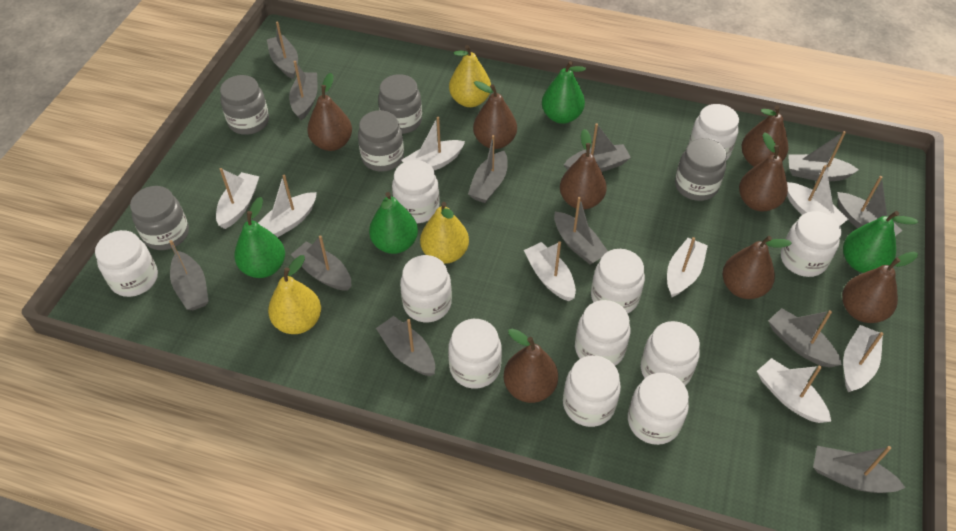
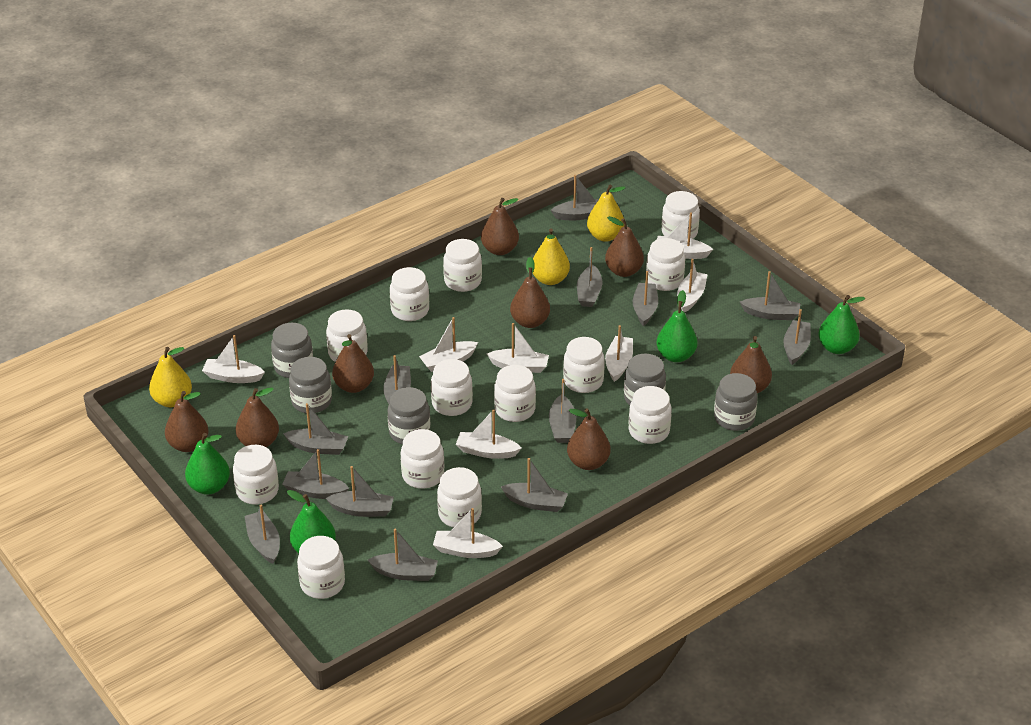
grey boat: [169,240,208,310] [267,22,298,79] [289,61,318,120] [291,235,351,291] [376,316,435,376] [468,135,508,203] [554,197,608,264] [564,123,631,172] [768,308,842,368] [788,131,859,181] [813,446,906,493] [837,176,902,236] = 12 -> [244,505,280,564] [282,449,349,499] [283,403,349,455] [326,466,394,517] [368,529,438,581] [383,355,411,404] [501,458,568,512] [549,379,576,443] [551,175,599,220] [577,247,602,307] [633,271,658,326] [740,271,800,320] [783,309,811,365] = 13
white jar: [95,230,158,297] [392,160,440,223] [400,255,452,322] [448,319,502,388] [563,355,621,427] [575,300,630,366] [591,249,645,314] [628,373,689,445] [641,321,700,386] [689,104,739,160] [781,211,842,277] = 11 -> [233,445,279,505] [297,536,345,599] [326,309,368,362] [390,267,429,321] [401,429,444,489] [431,359,473,416] [437,467,482,527] [443,239,482,292] [494,365,536,422] [563,337,605,393] [629,386,672,444] [646,238,685,291] [662,191,700,239] = 13

